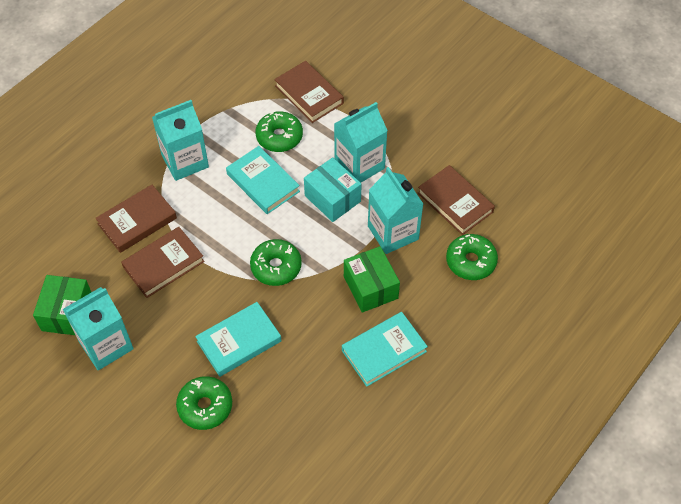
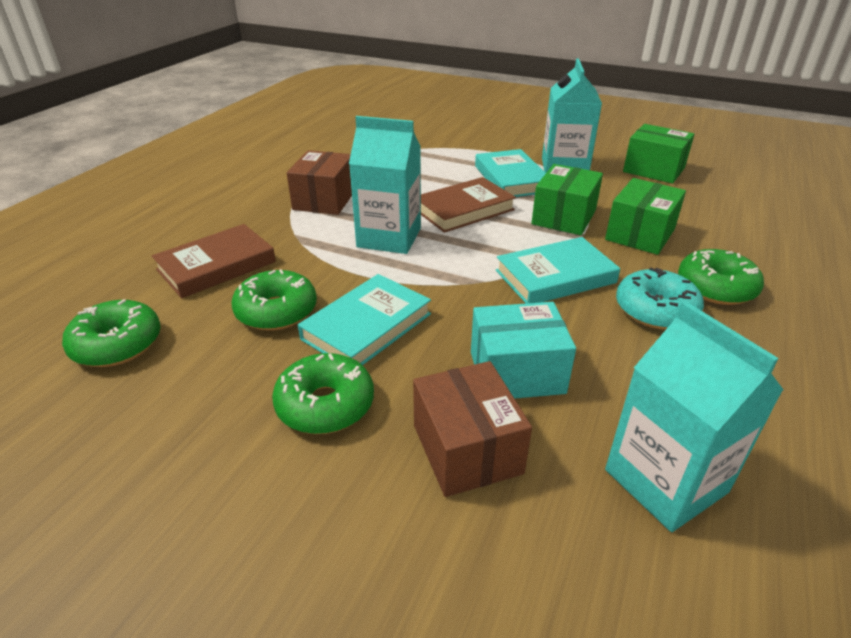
brown book: [95,185,177,253] [121,227,205,298] [274,61,344,123] [418,165,495,235] = 4 -> [152,224,276,298] [421,177,516,233] = 2
brown box: none = 0 -> [287,150,352,215] [413,361,532,497] = 2
green box: [33,275,91,335] [344,246,400,313] = 2 -> [531,164,603,235] [605,178,686,255] [623,124,694,184] = 3
turquoise carton: [63,287,134,370] [152,100,209,181] [334,102,388,183] [368,167,423,254] = 4 -> [349,116,421,254] [542,59,602,173] [605,301,784,532] = 3
turquoise donut: none = 0 -> [616,268,704,330] = 1

